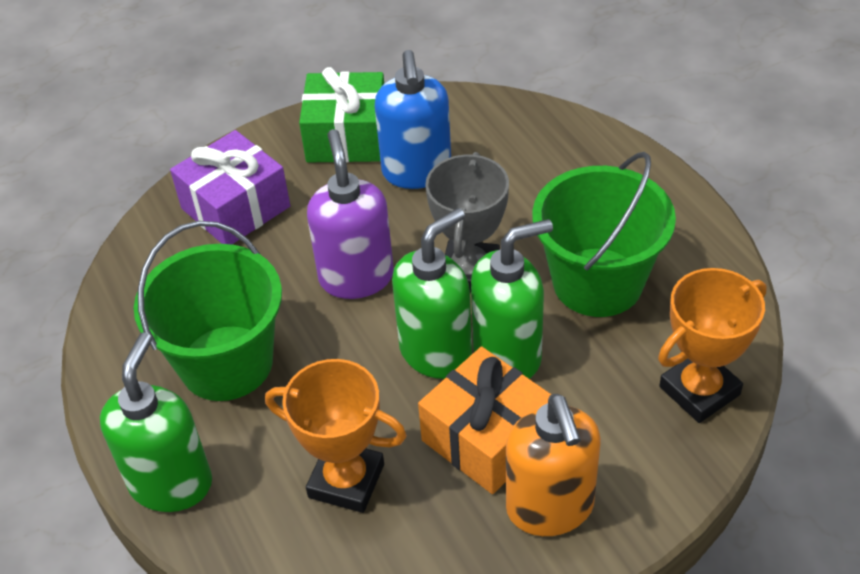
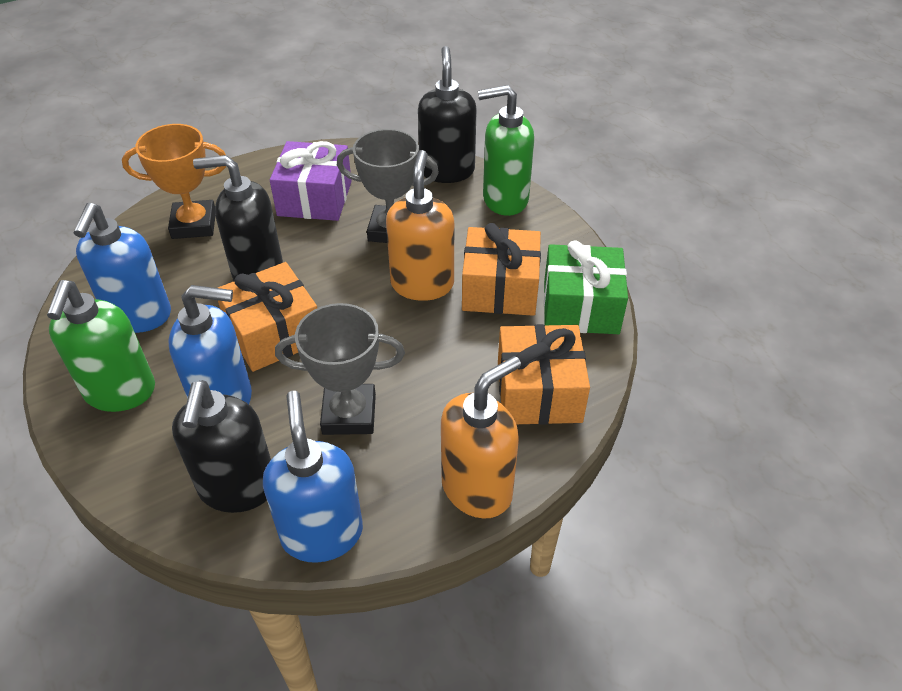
black soap dispenser: none = 0 -> [172,380,271,513] [193,155,283,281] [418,46,477,183] = 3
blue soap dispenser: [375,50,451,189] = 1 -> [73,203,171,333] [169,285,252,404] [263,391,363,563] = 3
green bucket: [134,221,282,401] [532,152,676,317] = 2 -> none = 0
green soap dispenser: [100,332,212,512] [392,208,472,379] [471,219,553,379] = 3 -> [47,280,155,412] [478,85,534,216] = 2
grey trophy: [425,152,509,292] = 1 -> [275,303,405,435] [337,129,439,243] = 2
orange gift: [418,346,552,494] = 1 -> [218,262,317,372] [462,223,541,316] [498,324,590,425] = 3
orange soap dispenser: [506,394,601,536] = 1 -> [386,150,454,301] [441,356,521,519] = 2
orange trophy: [265,359,407,513] [658,268,767,423] = 2 -> [122,124,226,239] = 1
purple soap dispenser: [307,129,394,299] = 1 -> none = 0

